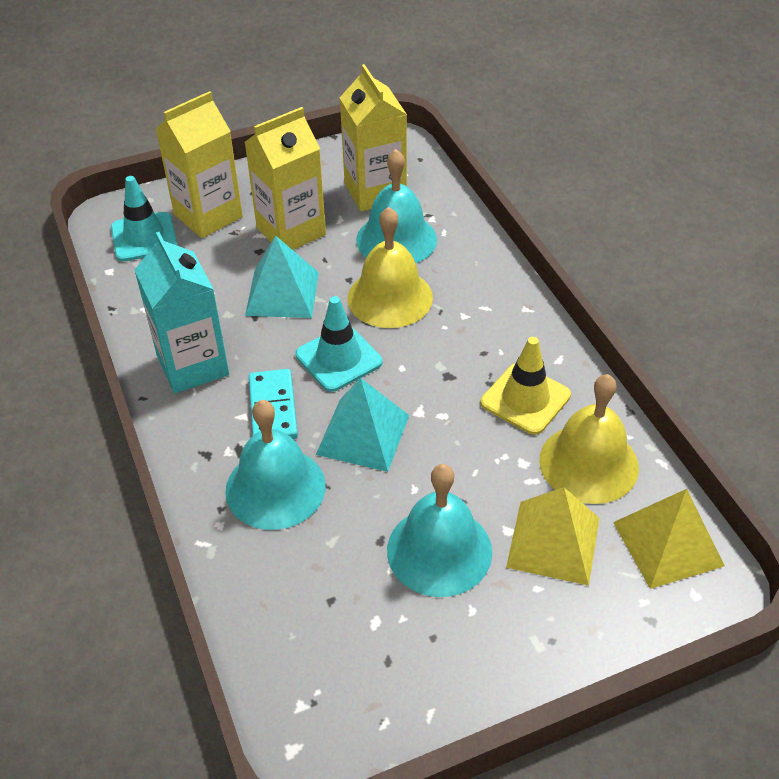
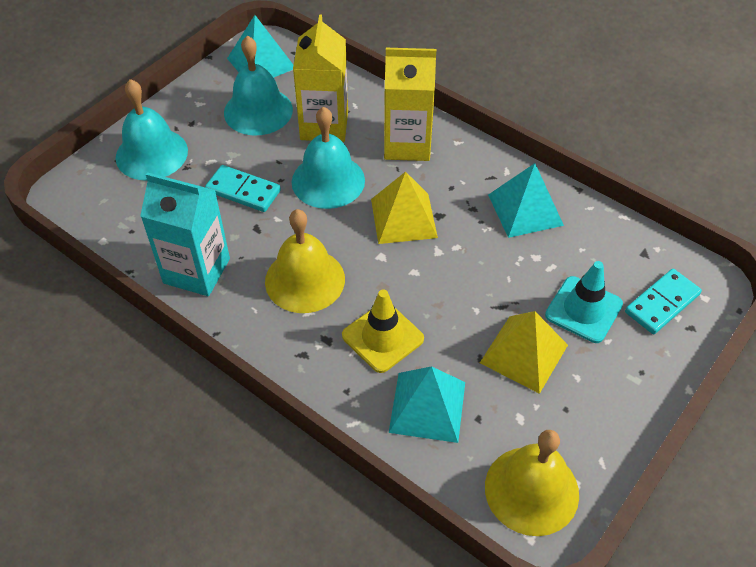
turquoise domino: [249,369,298,439] = 1 -> [205,165,281,212] [625,269,702,334] = 2
turquoise pyramid: [245,235,319,318] [316,378,409,472] = 2 -> [227,15,293,78] [389,366,465,443] [488,163,564,238] = 3
turquoise traffic cone: [111,176,178,261] [295,296,383,392] = 2 -> [545,261,623,343] = 1
yellow carton: [156,91,243,238] [245,107,326,250] [340,64,407,211] = 3 -> [293,15,348,142] [384,48,436,161] = 2

